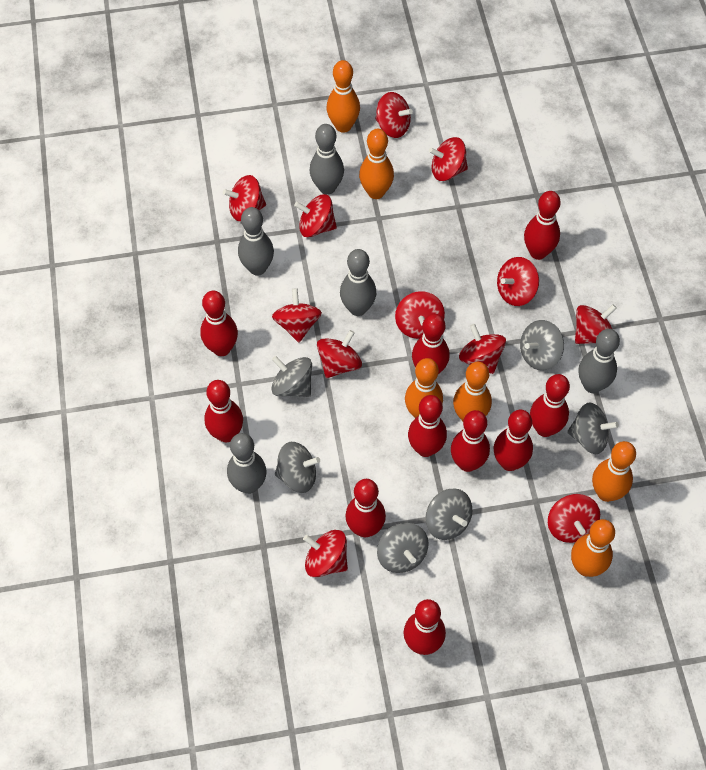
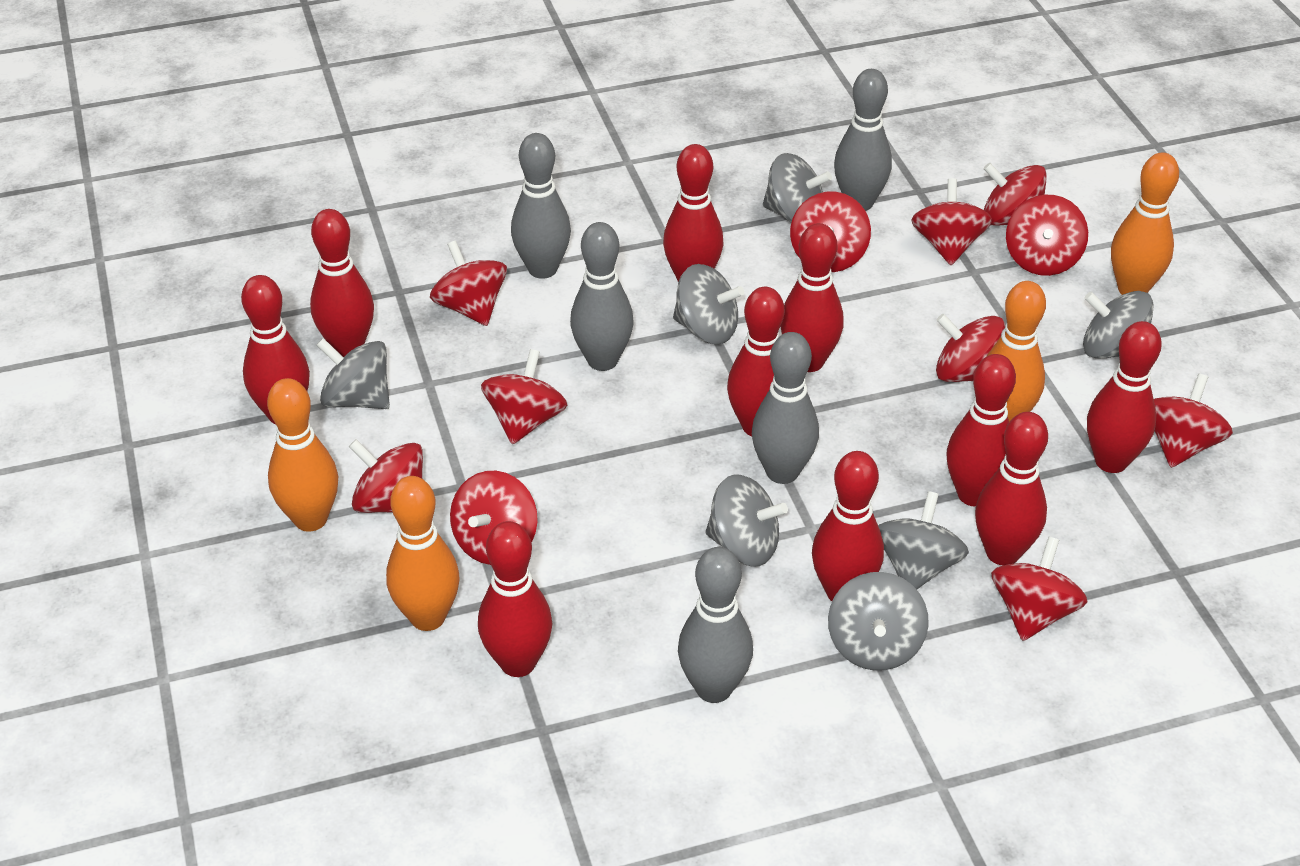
grey spinning top: [271,356,312,397] [275,442,320,493] [377,523,429,573] [425,488,472,540] [520,320,564,371] [567,403,619,454] = 6 -> [317,338,390,409] [673,264,744,345] [706,475,788,567] [763,153,832,223] [828,572,929,671] [878,491,969,590] [1083,291,1154,359] = 7
orange bowling pin: [327,60,360,133] [359,129,394,199] [405,358,443,418] [453,362,492,421] [571,519,615,577] [592,441,636,502] = 6 -> [267,378,338,532] [386,476,459,631] [986,281,1046,422] [1111,153,1179,295] = 4
red spinning top: [223,175,266,221] [272,288,322,342] [294,194,337,238] [303,530,348,577] [317,330,362,378] [375,92,413,138] [395,291,445,339] [429,137,468,181] [459,324,506,374] [497,257,539,306] [548,494,600,543] [575,304,617,344] = 12 -> [349,439,423,513] [430,241,507,326] [450,471,538,565] [481,349,567,444] [790,192,871,272] [911,178,992,265] [936,314,1005,382] [983,163,1047,225] [991,537,1088,641] [1006,195,1088,276] [1154,374,1233,468] = 11

